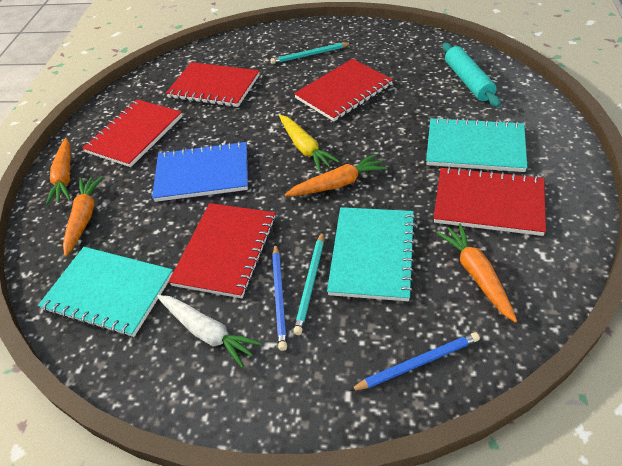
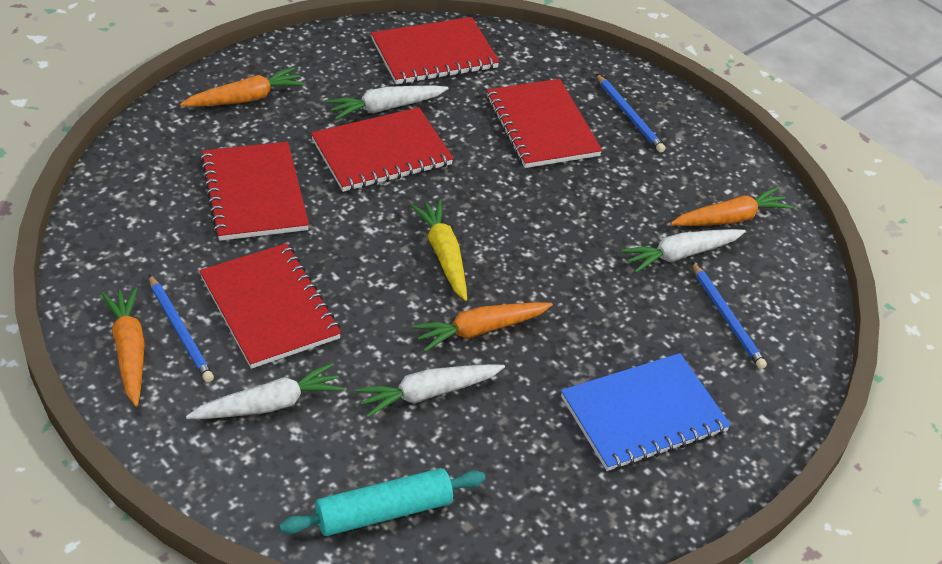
blue pencil: [272,244,287,351] [349,332,480,391] = 2 -> [149,275,214,382] [596,74,665,153] [692,262,767,369] = 3
turquoise notebook: [38,247,173,337] [327,207,416,301] [426,117,527,172] = 3 -> none = 0
turquoise pencil: [270,43,352,64] [293,232,324,335] = 2 -> none = 0
white carrot: [157,295,262,368] = 1 -> [186,363,344,419] [326,85,449,120] [355,364,505,418] [621,229,746,273] = 4

